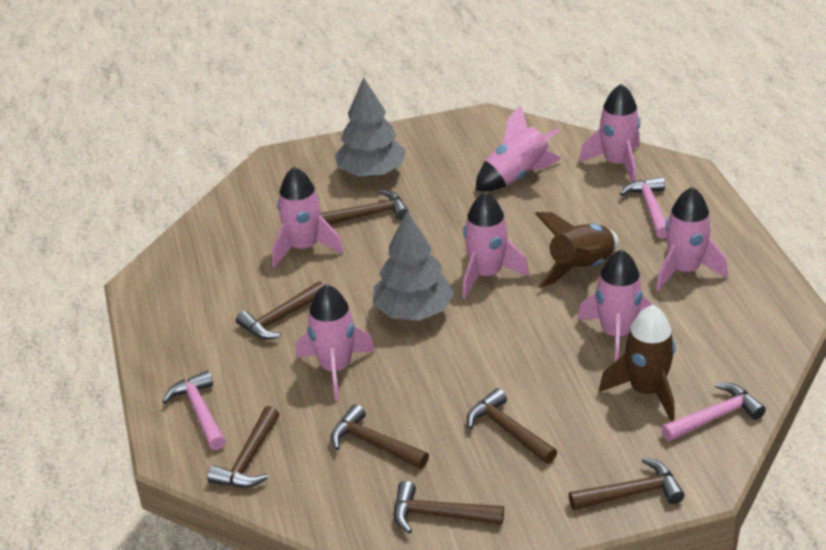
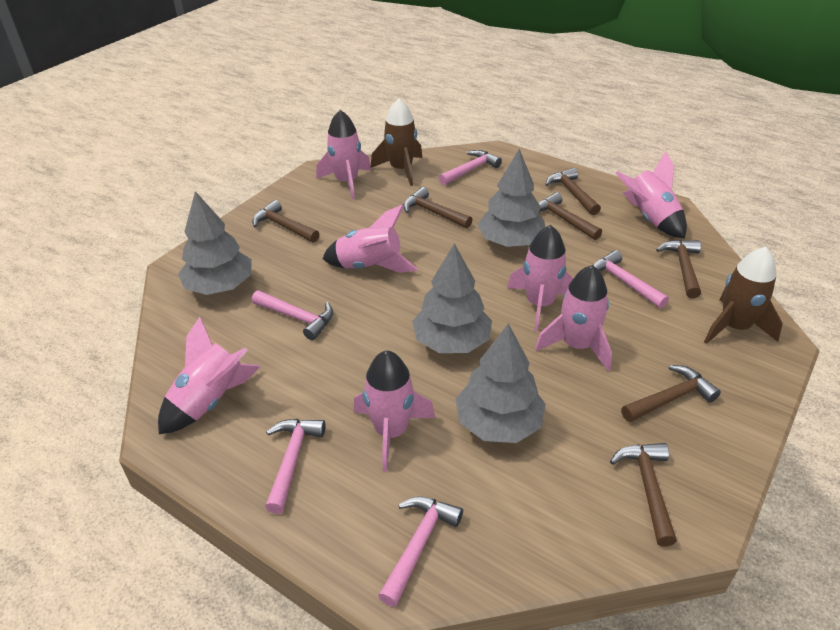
grey tree: [334,77,406,177] [373,211,454,321] = 2 -> [178,191,252,295] [412,243,492,353] [456,323,546,443] [477,149,545,247] = 4
pink hammer: [162,371,226,450] [620,177,667,239] [661,383,766,441] = 3 -> [252,290,333,340] [265,419,326,514] [378,496,463,607] [438,150,502,185] [593,250,669,309] = 5

